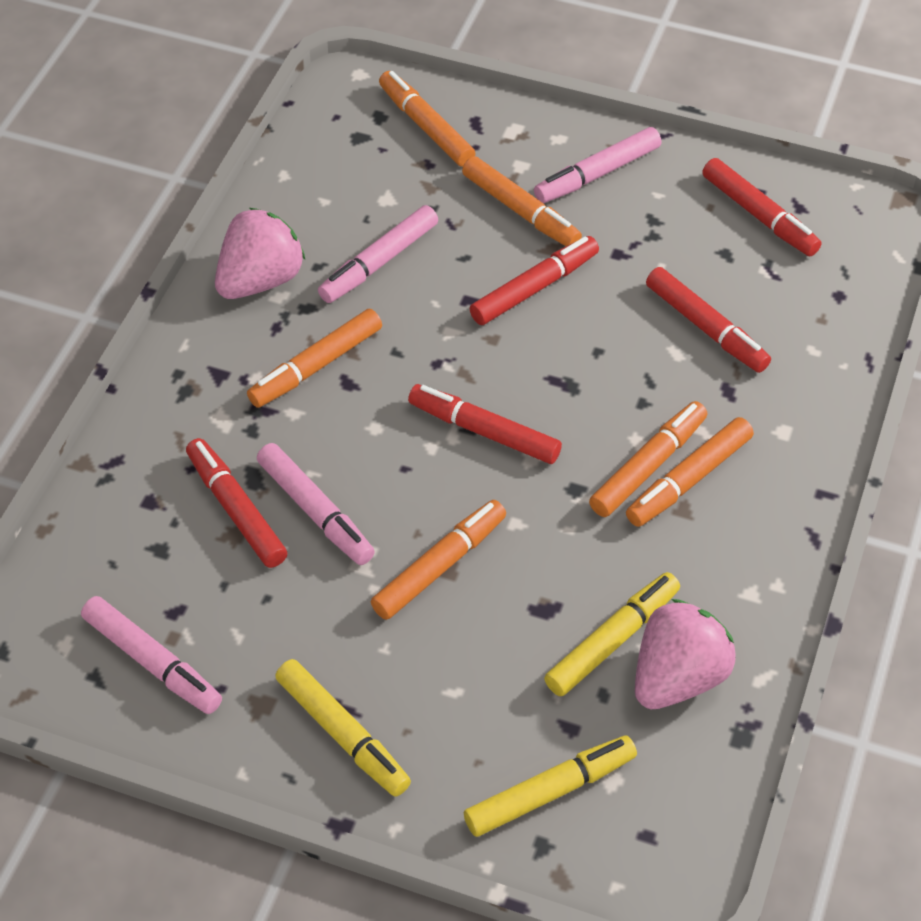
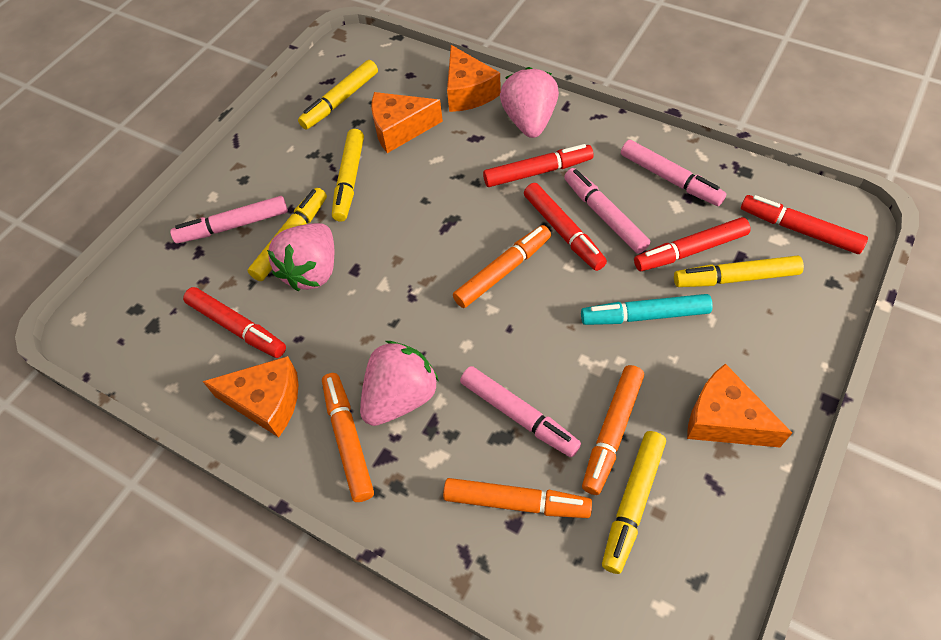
orange cheese: none = 0 -> [202,356,298,437] [371,92,443,153] [447,45,501,112] [687,364,792,448] = 4
orange marker: [247,309,382,408] [371,500,506,620] [379,71,476,167] [462,156,582,246] [589,401,707,517] [626,417,754,527] = 6 -> [322,373,374,502] [443,478,592,518] [453,225,551,308] [582,365,644,495] = 4
pink strawberry: [215,208,305,299] [635,599,736,709] = 2 -> [267,223,334,291] [360,341,439,426] [500,67,559,138] = 3
turquoise marker: none = 0 -> [581,294,713,325] = 1
yellow marker: [275,659,411,797] [464,736,637,837] [544,572,680,696] = 3 -> [248,188,327,281] [298,60,378,129] [332,129,364,222] [602,431,666,574] [674,256,804,287] = 5

